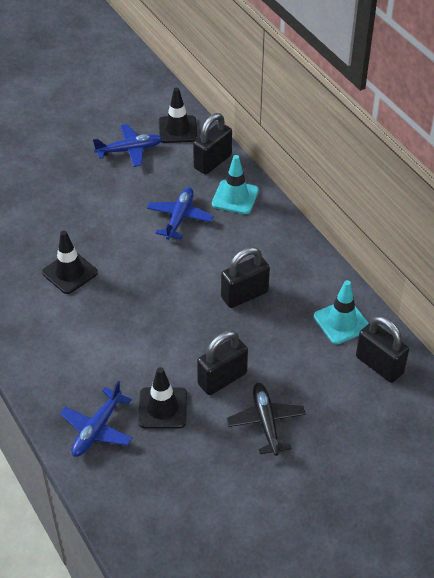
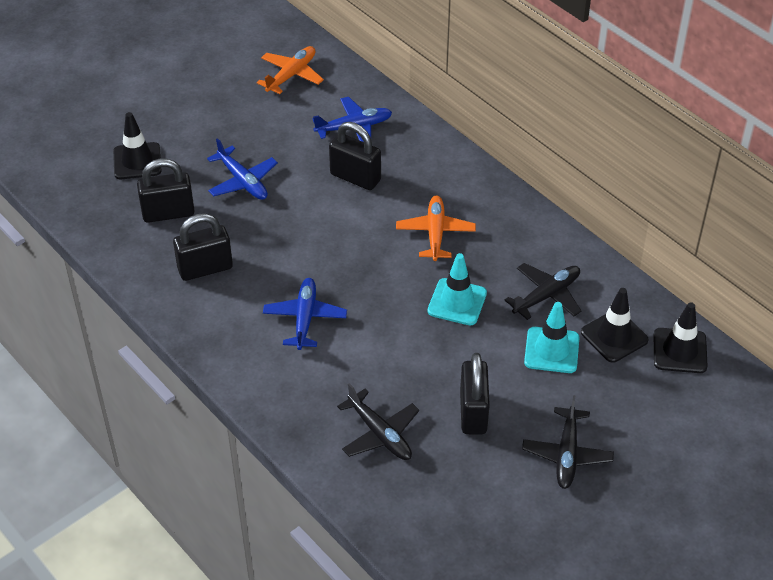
black plane: [226,383,306,456] = 1 -> [337,383,419,460] [505,263,582,320] [522,395,614,489] = 3
orange plane: none = 0 -> [257,46,324,94] [396,196,476,261] = 2

